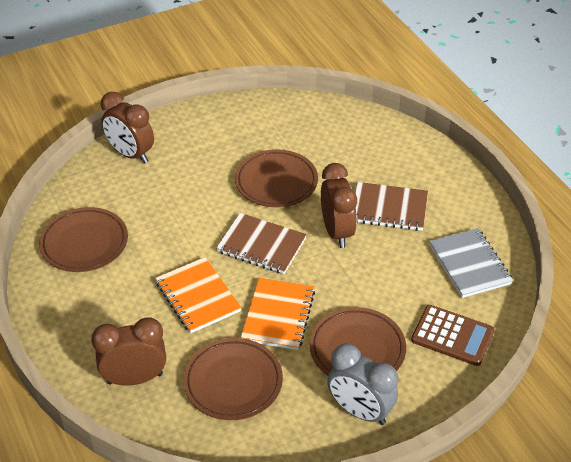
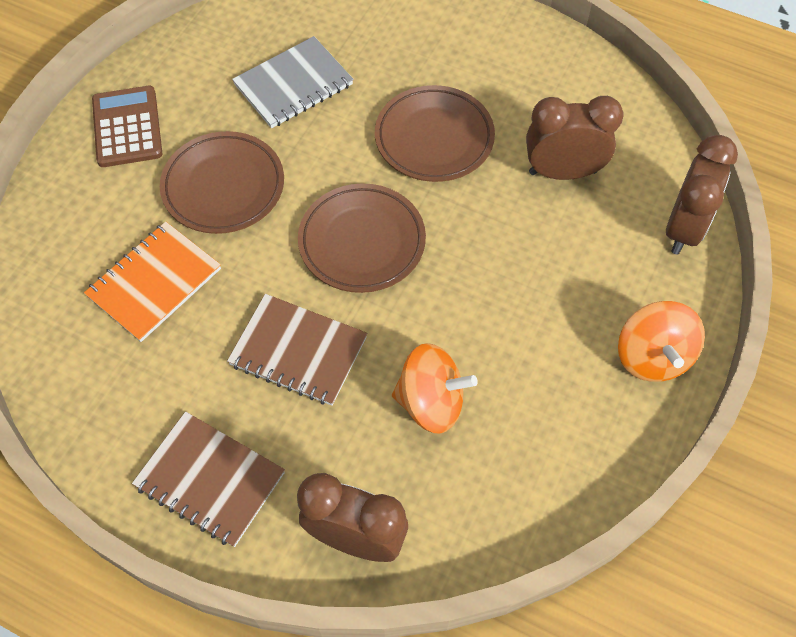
brown plate: [39,207,128,272] [183,338,283,420] [235,149,318,208] [310,307,406,375] = 4 -> [160,131,284,234] [298,183,426,293] [375,85,495,182] = 3
grey clock: [327,343,398,425] = 1 -> none = 0
orange notebook: [155,257,242,333] [241,277,315,350] = 2 -> [84,222,221,342] = 1
orange spinning top: none = 0 -> [392,343,478,433] [618,301,705,382] = 2

